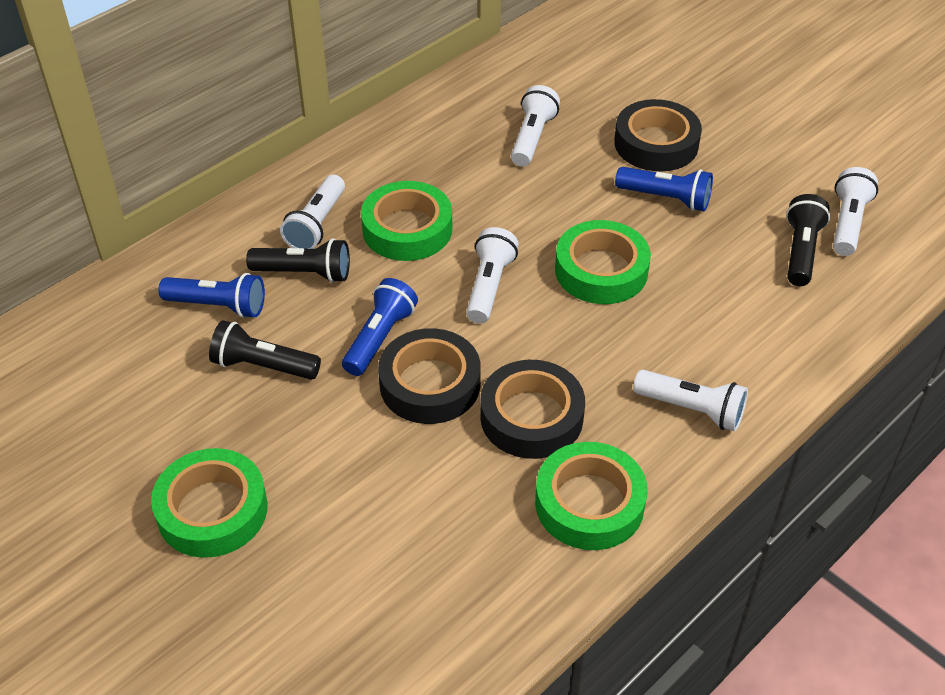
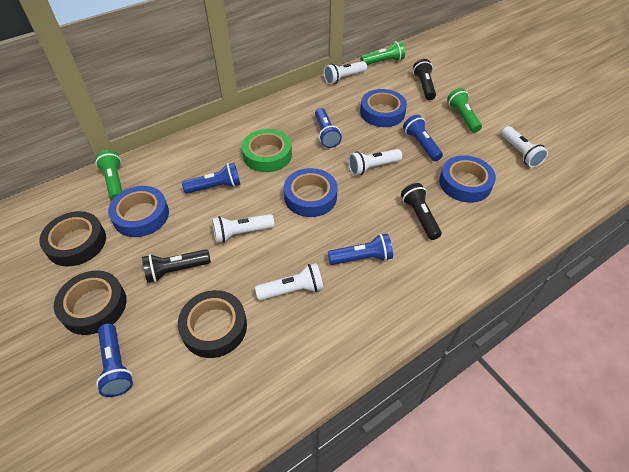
blue flashlight: [159,273,265,318] [342,278,418,376] [615,167,713,211] = 3 -> [96,324,133,397] [182,163,241,194] [315,108,342,148] [328,234,393,265] [403,115,443,161] = 5
blue tape: none = 0 -> [108,186,169,237] [284,168,338,217] [360,89,407,127] [439,155,496,203] = 4
green flashlight: none = 0 -> [95,150,122,200] [360,41,405,65] [447,88,482,133] = 3
green tape: [151,448,268,558] [361,181,452,261] [535,442,648,550] [555,220,651,304] = 4 -> [242,129,292,172] = 1

